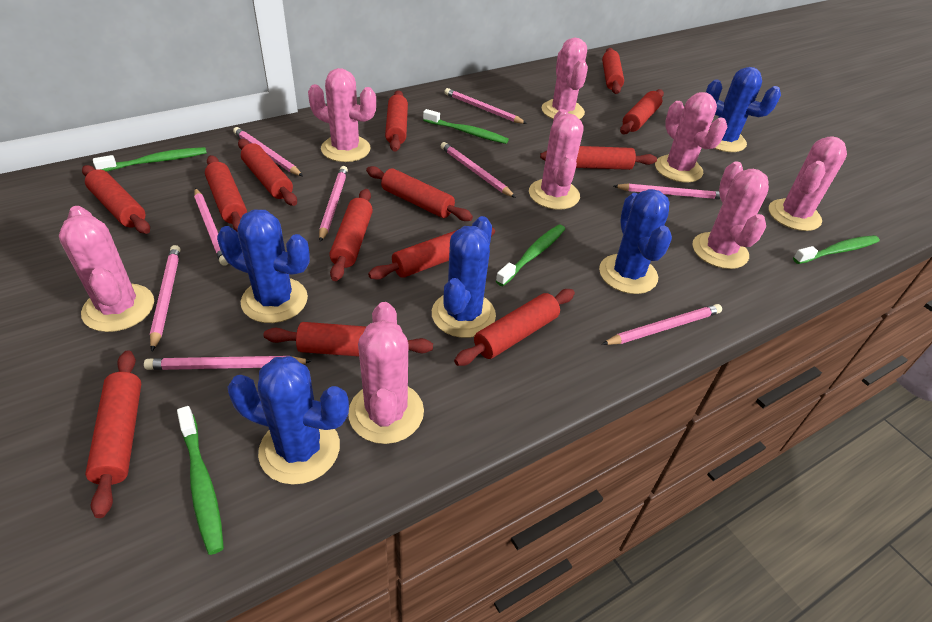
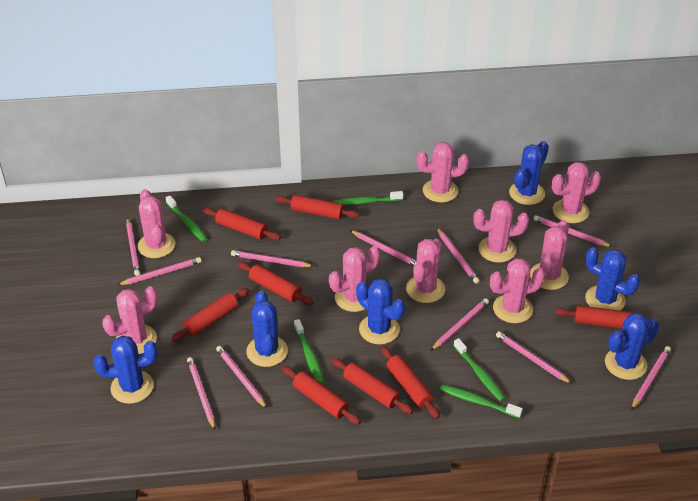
blue cactus: [217,209,310,323] [228,356,349,485] [432,216,496,338] [599,189,672,294] [706,67,781,152] = 5 -> [94,336,158,404] [246,291,288,367] [356,278,405,344] [509,141,549,205] [585,247,640,310] [605,313,659,380] = 6
pink cactus: [59,206,154,332] [308,68,376,162] [348,302,424,444] [529,109,583,210] [542,38,588,119] [655,92,727,183] [693,161,769,269] [769,136,847,231] = 8 -> [102,286,158,354] [137,189,175,258] [329,246,380,312] [406,239,445,303] [416,142,469,202] [473,200,529,263] [490,258,545,323] [530,220,569,290] [552,162,601,223] = 9
pink pencil: [144,356,311,370] [150,245,180,351] [194,188,229,266] [233,127,303,176] [319,166,348,242] [441,142,516,198] [444,88,527,124] [602,304,722,345] [614,183,720,200] = 9 -> [118,257,201,285] [126,218,140,276] [187,357,215,430] [216,346,267,409] [231,250,313,267] [350,230,417,266] [431,299,489,351] [437,228,479,284] [496,331,572,384] [534,215,613,247] [631,346,671,410] = 11
red rolling pin: [82,165,150,234] [85,350,141,518] [205,155,247,232] [238,139,297,206] [264,322,433,356] [329,189,373,281] [366,166,473,221] [368,227,495,279] [385,90,408,152] [454,289,575,366] [540,146,657,170] [602,48,624,94] [620,89,664,134] = 13 -> [171,288,249,342] [203,208,281,240] [238,262,314,305] [275,195,360,219] [282,366,361,425] [331,358,413,414] [381,346,440,419] [555,305,650,329] = 8

